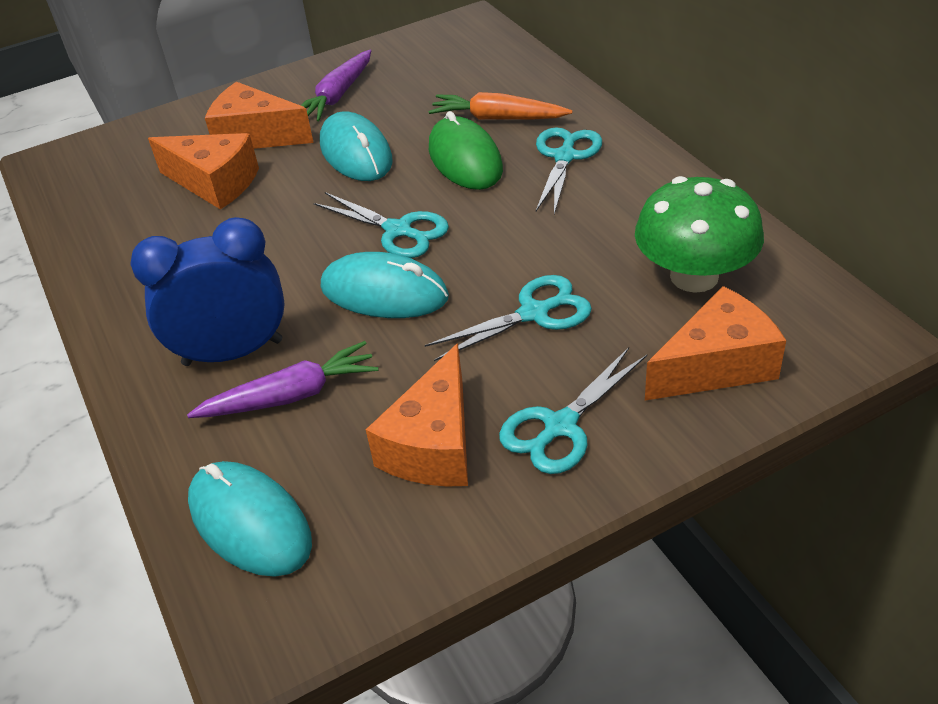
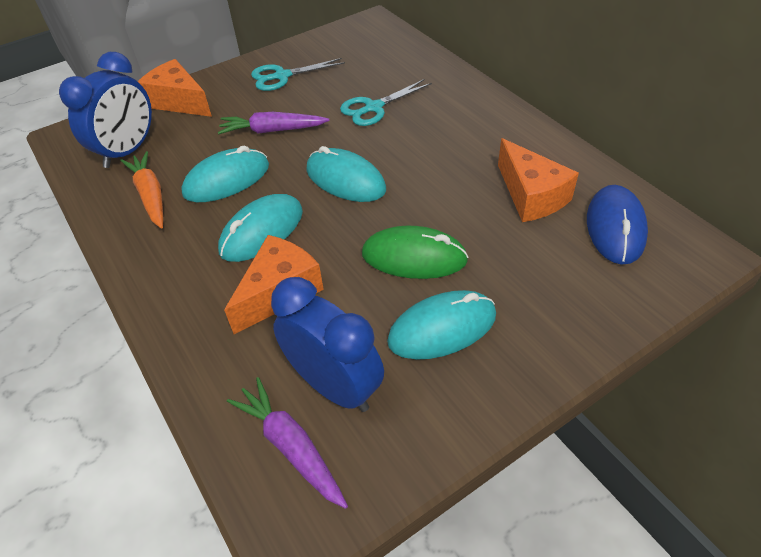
blue clock: [130,217,285,366] = 1 -> [59,52,152,168] [271,277,384,412] = 2
blue mouse: none = 0 -> [587,185,648,264] = 1
green mushroom: [635,176,764,293] = 1 -> none = 0
orange cheese: [148,133,259,210] [205,82,314,149] [366,343,468,487] [645,286,786,401] = 4 -> [138,59,212,117] [224,235,324,334] [498,138,579,222] = 3
turquoise mouse: [188,461,312,577] [320,111,393,181] [321,252,449,318] = 3 -> [181,146,269,202] [218,194,303,262] [306,146,386,202] [387,290,496,360] = 4
turquoise scissors: [314,192,449,258] [425,275,592,361] [499,347,647,474] [536,127,602,214] = 4 -> [251,58,345,91] [340,79,432,126] = 2

